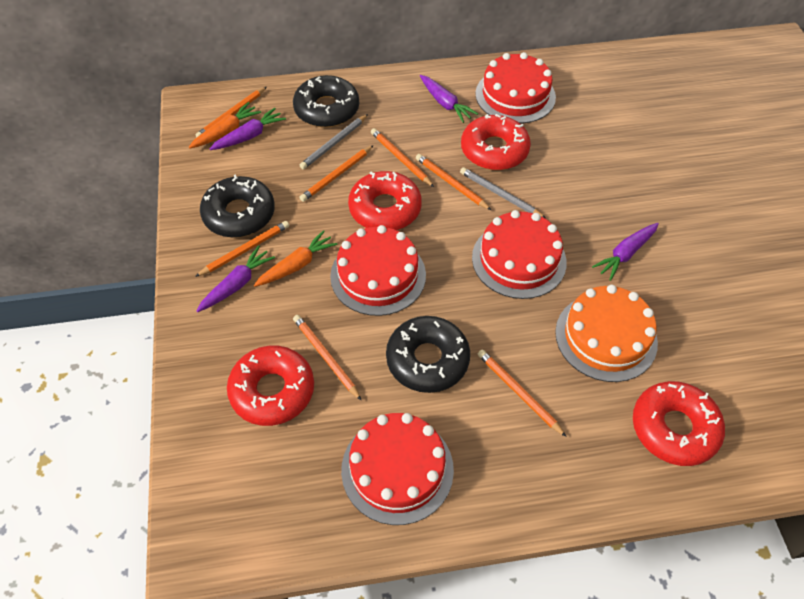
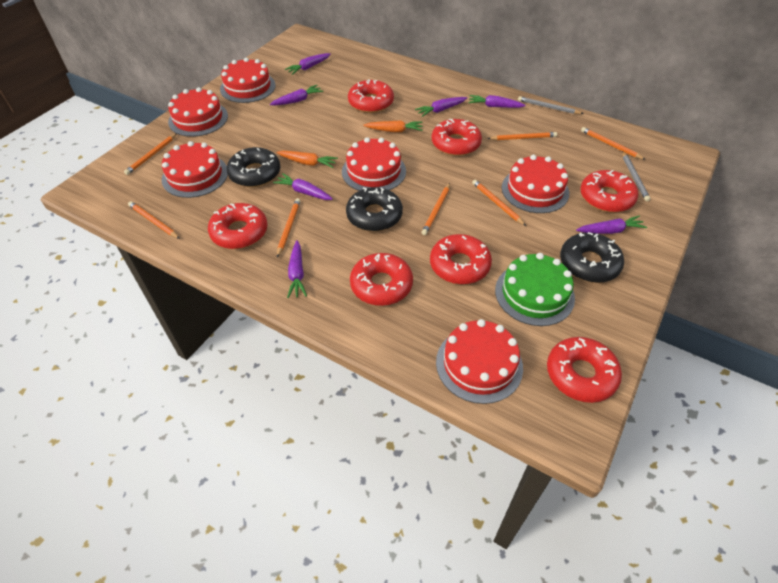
green cake: none = 0 -> [495,253,575,326] = 1
orange cake: [555,285,658,382] = 1 -> none = 0
purple carrot: [197,245,275,312] [210,108,286,150] [420,75,478,123] [592,223,659,281] = 4 -> [270,85,323,105] [273,173,333,200] [285,53,331,75] [287,240,307,298] [415,97,467,117] [468,95,526,108] [576,216,647,234] = 7
red cake: [330,225,426,316] [341,413,454,525] [472,210,567,299] [475,52,556,124] = 4 -> [162,141,228,198] [168,87,228,137] [220,58,276,103] [342,137,406,191] [436,319,523,404] [502,155,569,213] = 6
red donut: [227,345,314,426] [348,171,422,230] [461,114,531,170] [633,381,725,466] = 4 -> [208,203,267,249] [348,79,394,113] [350,253,413,306] [430,234,492,284] [432,119,482,156] [547,337,622,403] [580,170,638,213] = 7

